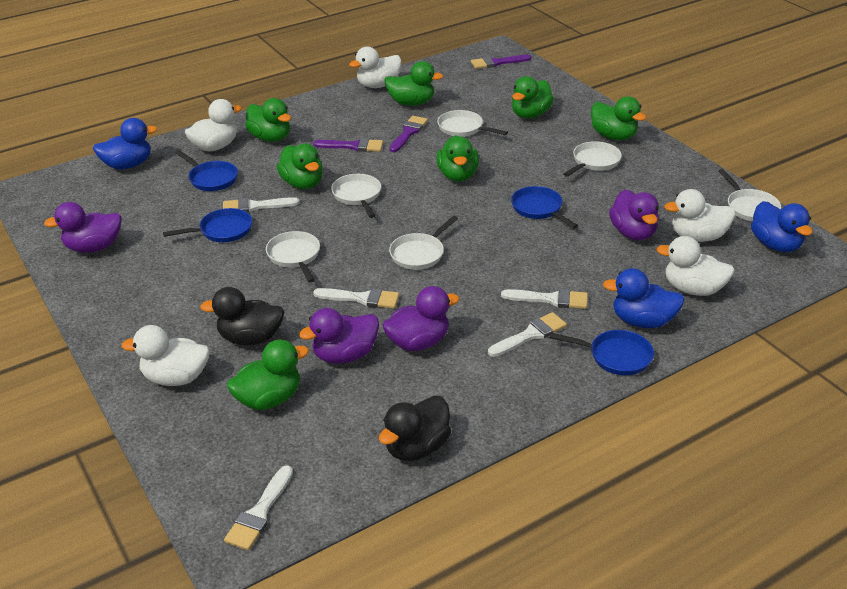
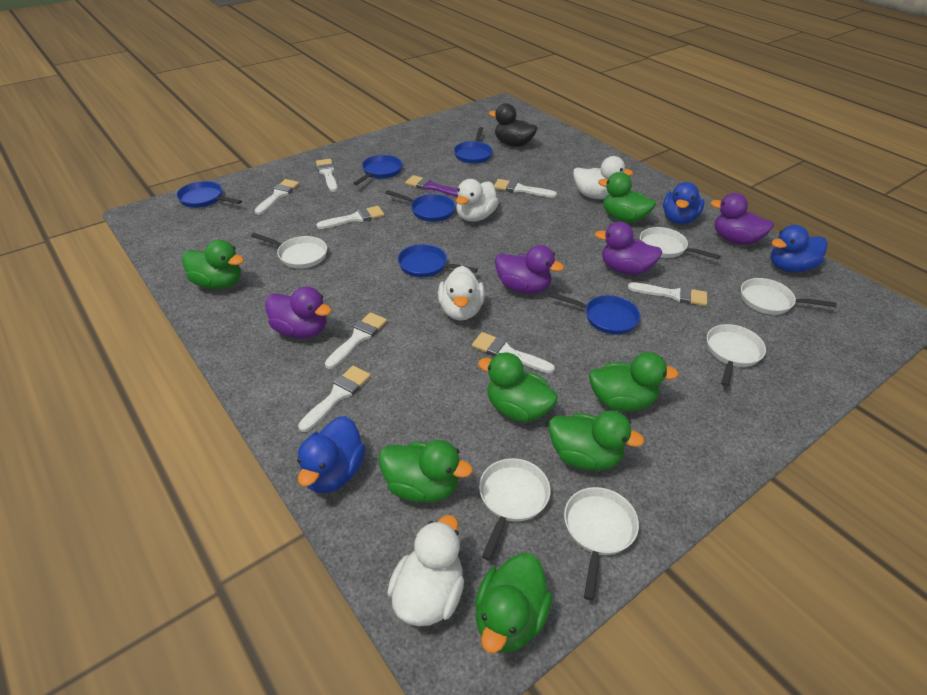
black duck: [200,287,284,345] [379,396,451,461] = 2 -> [489,103,537,147] = 1
blue pan: [163,208,252,242] [175,150,238,191] [511,186,578,228] [550,330,654,375] = 4 -> [176,181,242,208] [354,155,403,185] [385,190,455,222] [398,244,478,277] [454,127,493,164] [550,293,641,335] = 6
purple brush: [313,138,383,152] [389,116,428,152] [471,55,531,69] = 3 -> [405,175,458,197] = 1
white brush: [223,197,299,213] [224,465,293,550] [313,288,399,309] [488,312,567,357] [501,289,588,309] = 5 -> [254,179,299,215] [298,366,371,432] [316,159,338,192] [316,206,384,229] [325,312,387,369] [472,332,555,373] [494,179,557,198] [628,282,707,306] = 8
white duck: [121,325,210,386] [185,99,242,151] [349,47,402,88] [656,236,735,296] [664,189,735,242] = 5 -> [387,515,464,626] [438,266,485,321] [456,179,499,222] [573,156,633,199] = 4

